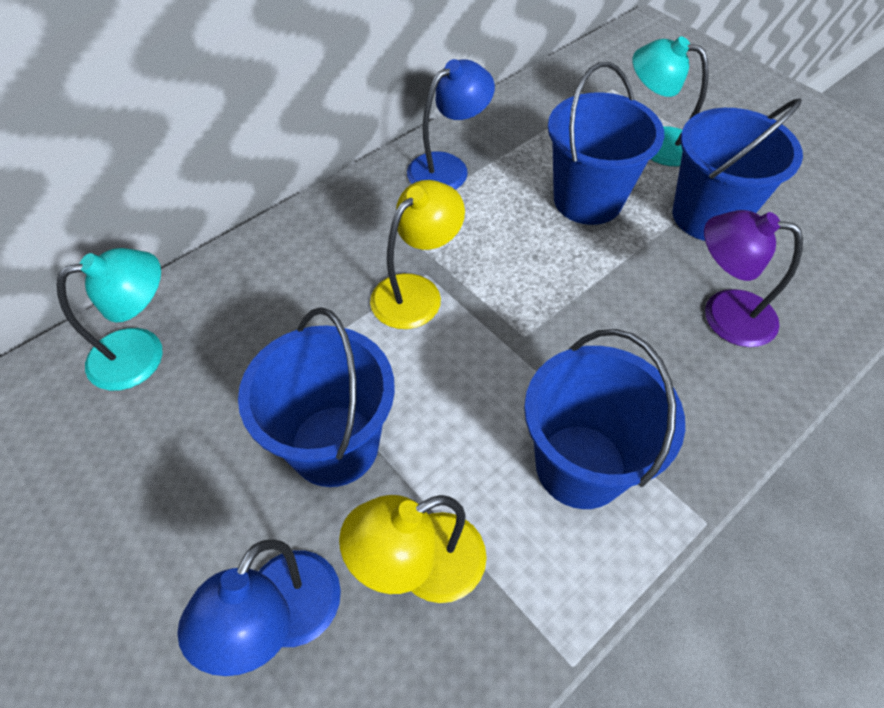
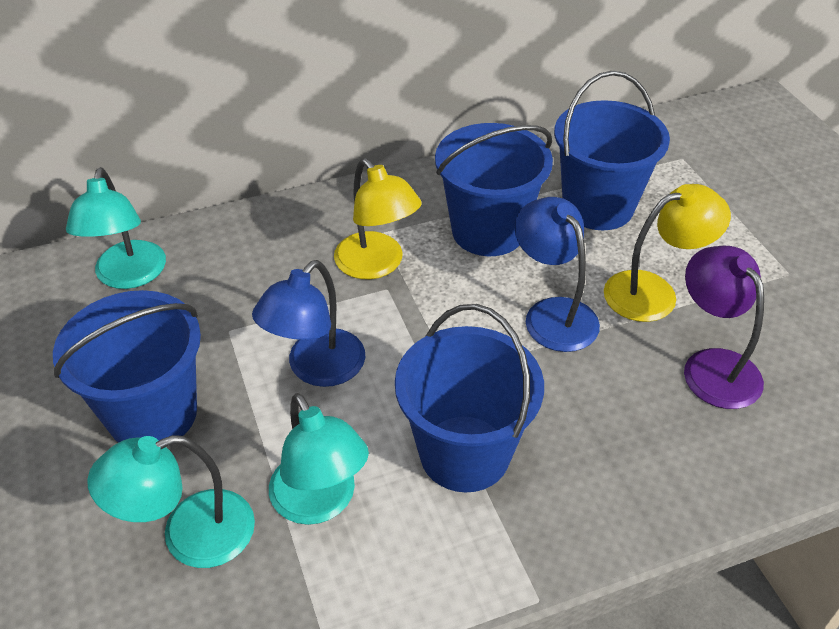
turquoise lamp: [56,248,163,391] [633,36,709,166] = 2 -> [66,167,166,289] [87,435,255,568] [269,393,369,525] = 3

